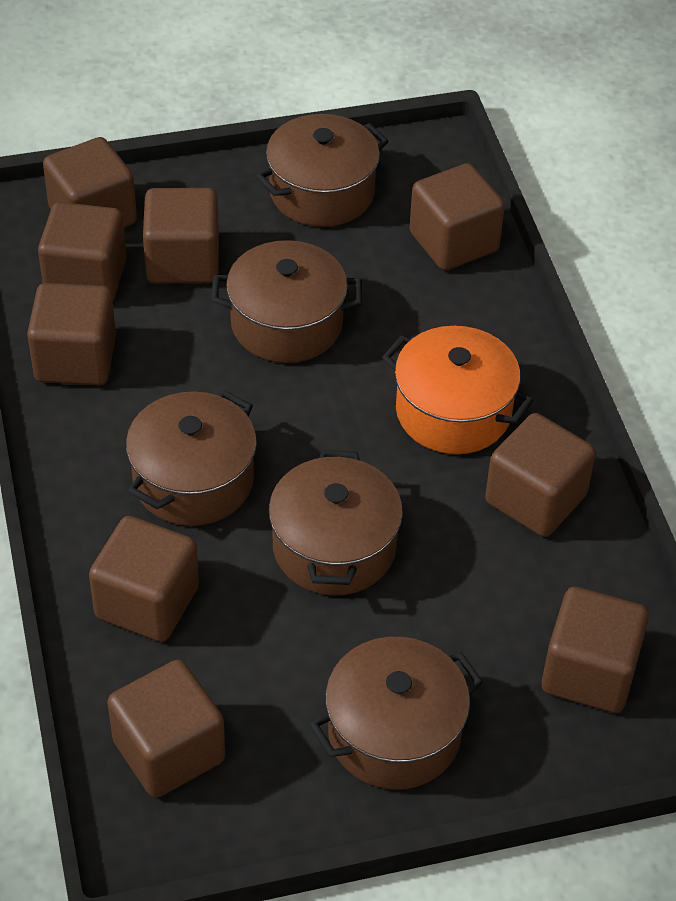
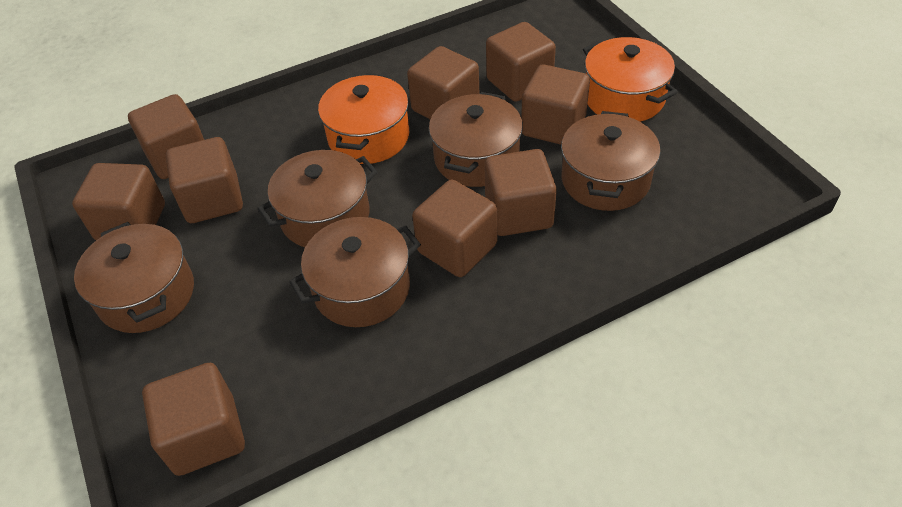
orange pot: [382,326,533,454] = 1 -> [318,73,410,164] [583,37,678,122] = 2

